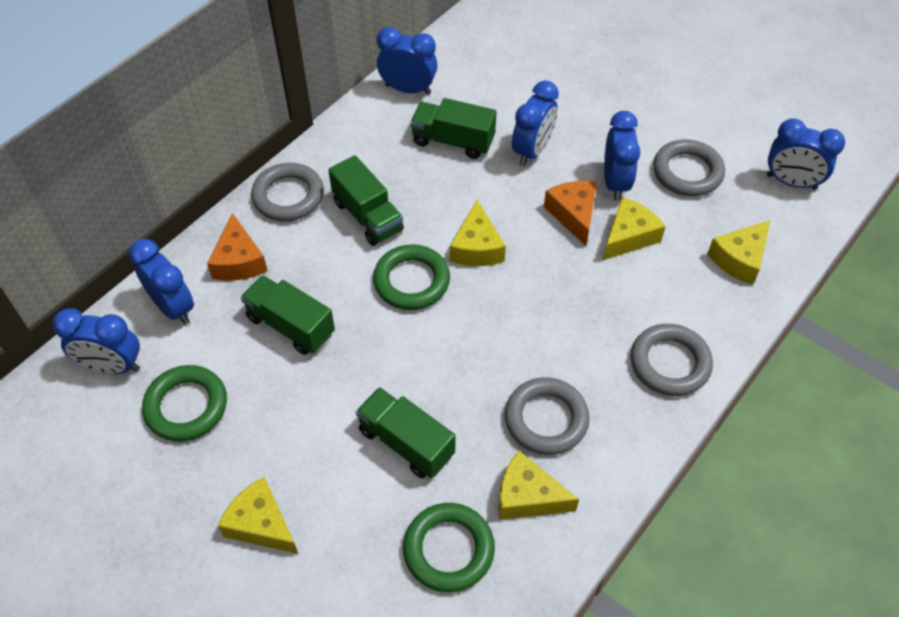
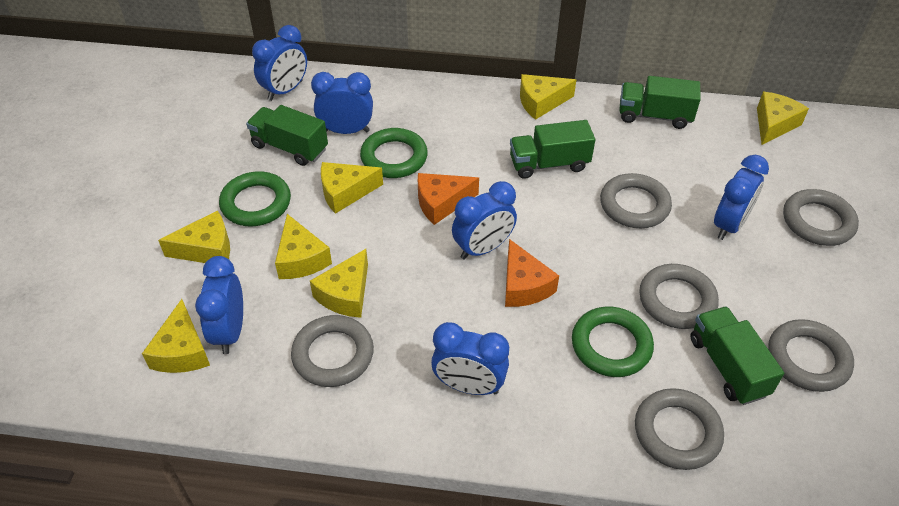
grey ring: [251,163,324,221] [505,377,590,455] [631,324,713,396] [653,140,725,196] = 4 -> [291,315,374,387] [600,173,672,228] [635,388,724,470] [639,264,719,329] [768,319,854,392] [783,189,859,246] = 6
yellow cheese: [218,477,298,554] [450,200,506,266] [499,451,579,520] [603,197,666,260] [707,220,770,285] = 5 -> [142,299,210,373] [158,210,230,263] [275,214,332,279] [310,249,368,318] [321,162,383,214] [520,74,576,120] [757,92,809,145] = 7

